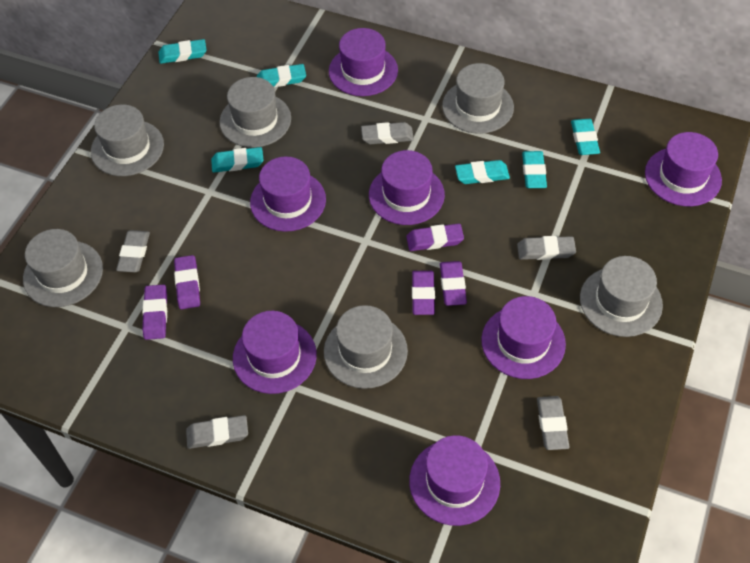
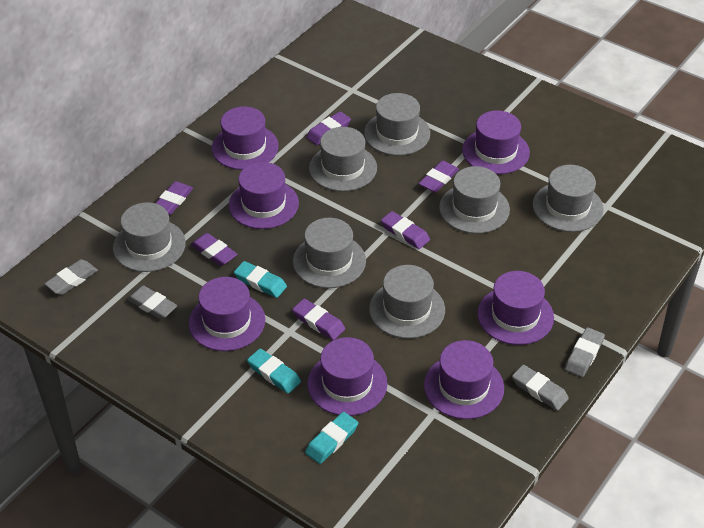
grey eraser: [116,230,150,273] [186,415,248,449] [361,122,414,144] [517,236,576,260] [537,396,570,450] = 5 -> [44,259,98,295] [127,285,177,319] [512,365,569,411] [565,327,605,377] = 4
grey hat: [23,229,103,307] [91,105,164,176] [219,77,291,148] [324,305,408,389] [442,63,514,134] [580,256,663,337] = 6 -> [113,202,186,272] [293,218,366,288] [309,127,377,192] [364,93,430,156] [369,265,445,339] [439,166,510,234] [533,165,604,232] = 7
purple eraser: [142,285,167,340] [174,255,200,309] [406,224,464,251] [412,271,435,315] [440,261,467,306] = 5 -> [156,181,193,215] [191,233,238,266] [292,299,345,340] [306,111,351,145] [381,211,430,249] [418,161,459,193] = 6
turquoise eraser: [158,39,206,64] [211,147,263,173] [256,64,306,87] [455,160,510,184] [522,151,547,188] [571,119,600,155] = 6 -> [234,261,287,298] [247,349,301,393] [305,412,358,464] = 3

